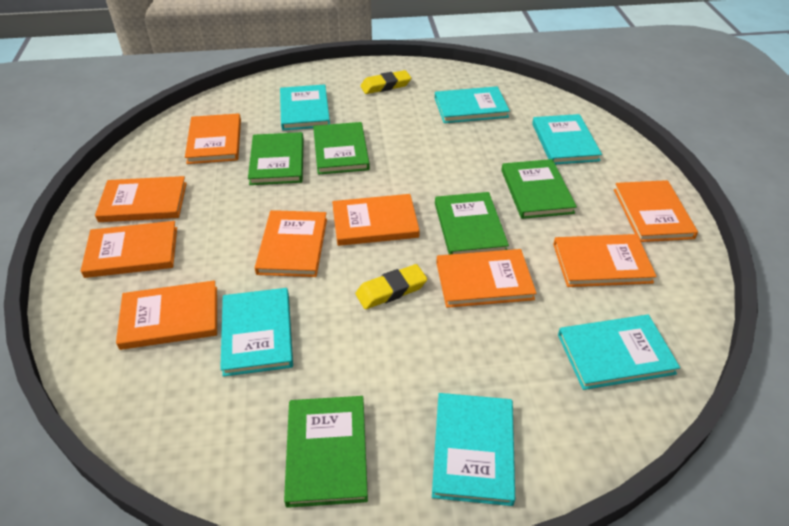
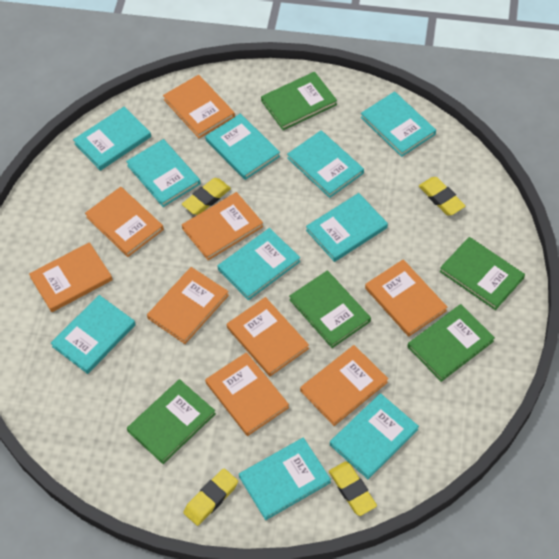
turquoise book: [220,288,293,377] [280,84,330,130] [432,393,515,506] [435,86,510,123] [532,114,602,164] [558,315,680,390] = 6 -> [51,295,136,374] [73,107,151,171] [126,139,201,207] [205,113,280,180] [218,228,300,301] [239,438,331,520] [287,131,364,198] [306,193,388,262] [330,393,419,479] [361,91,436,157] = 10
yellow eraser: [355,264,427,309] [360,70,411,94] = 2 -> [182,178,231,215] [183,468,238,526] [329,462,377,516] [419,177,465,215] = 4

